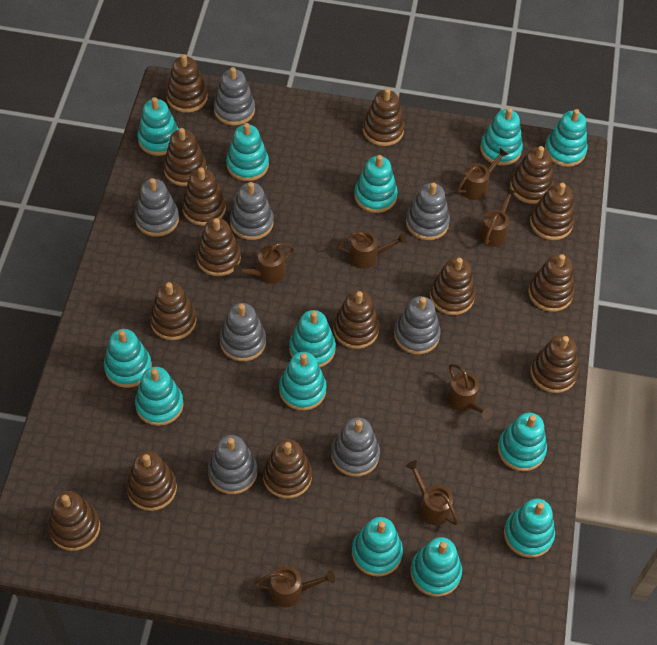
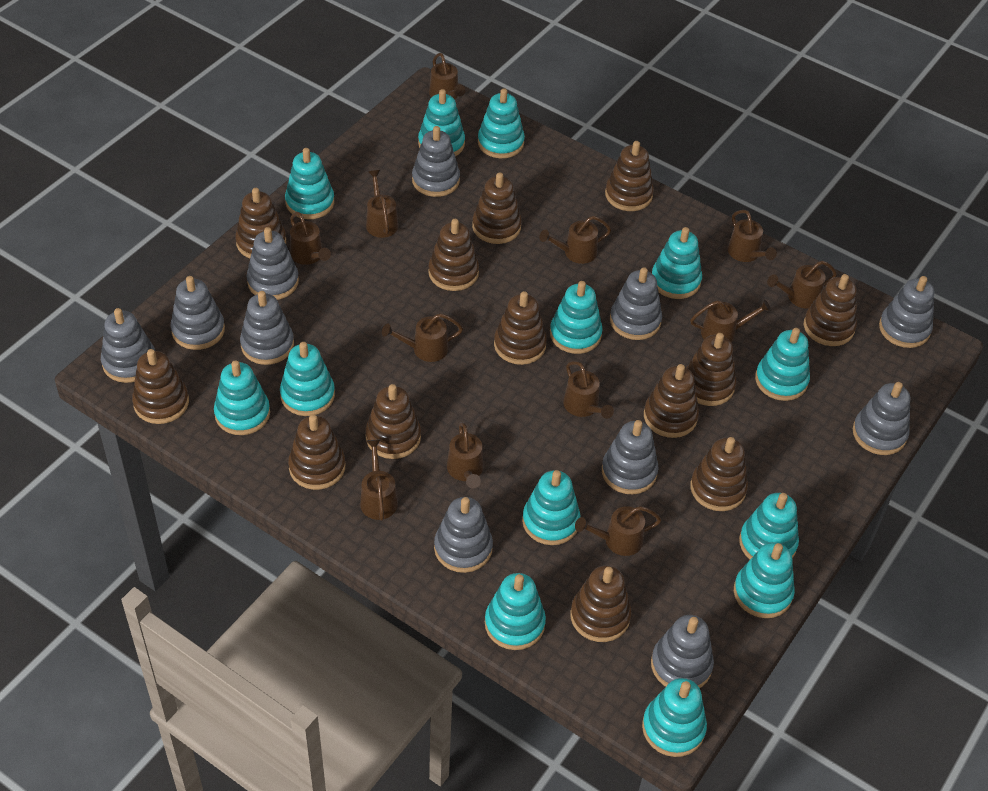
brown stacking toy: [48,491,100,551] [126,451,177,511] [150,282,196,340] [163,128,207,186] [166,54,208,113] [182,167,226,226] [196,218,241,276] [263,439,312,499] [333,291,379,349] [363,88,405,146] [430,257,475,315] [510,146,554,204] [528,254,574,312] [530,183,574,240] [530,335,578,393] = 15 -> [132,349,189,424] [235,188,286,258] [288,415,345,490] [365,384,421,459] [428,219,479,291] [472,172,522,244] [494,291,547,365] [570,565,632,642] [605,141,654,211] [644,364,699,438] [686,333,736,406] [690,437,748,511] [804,274,857,346] = 13
brown watering can: [233,243,294,284] [254,566,335,607] [337,231,407,269] [406,460,459,525] [447,364,493,420] [457,148,508,200] [478,188,516,247] = 7 -> [290,212,331,265] [360,439,398,521] [366,170,398,238] [382,313,463,362] [429,53,465,99] [447,422,483,488] [539,216,611,264] [563,361,614,419] [575,506,662,556] [690,299,771,342] [728,210,777,262] [767,261,837,309] = 12
grey stacking toy: [135,178,179,237] [208,435,257,494] [214,67,255,126] [220,303,266,361] [230,182,274,240] [331,418,380,477] [394,296,441,354] [406,182,450,240] = 8 -> [101,308,155,383] [170,276,225,350] [240,291,294,365] [247,227,299,300] [412,126,460,197] [434,497,493,573] [602,420,659,494] [610,267,662,340] [651,615,714,688] [853,382,910,455] [879,276,934,348] = 11

